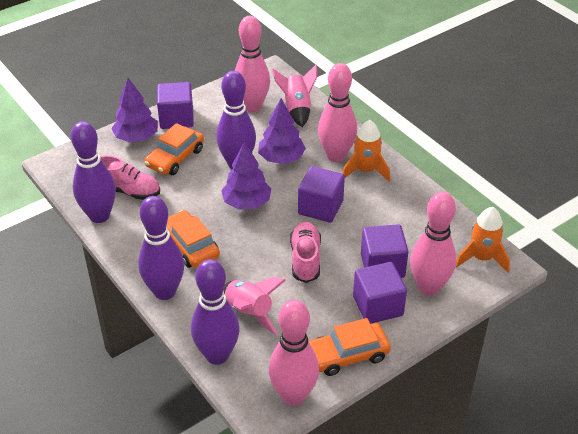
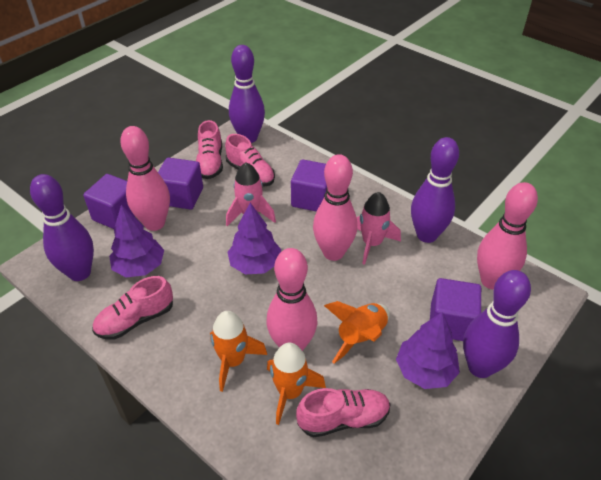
orange car: [144,123,204,175] [167,210,220,268] [309,318,391,376] = 3 -> none = 0
orange rocket: [342,120,390,182] [456,207,510,272] = 2 -> [210,311,267,392] [267,343,326,425] [324,301,390,364] = 3
pink shoe: [100,155,160,200] [290,222,321,283] = 2 -> [92,276,173,340] [196,120,223,179] [225,134,275,186] [296,388,390,437] = 4

